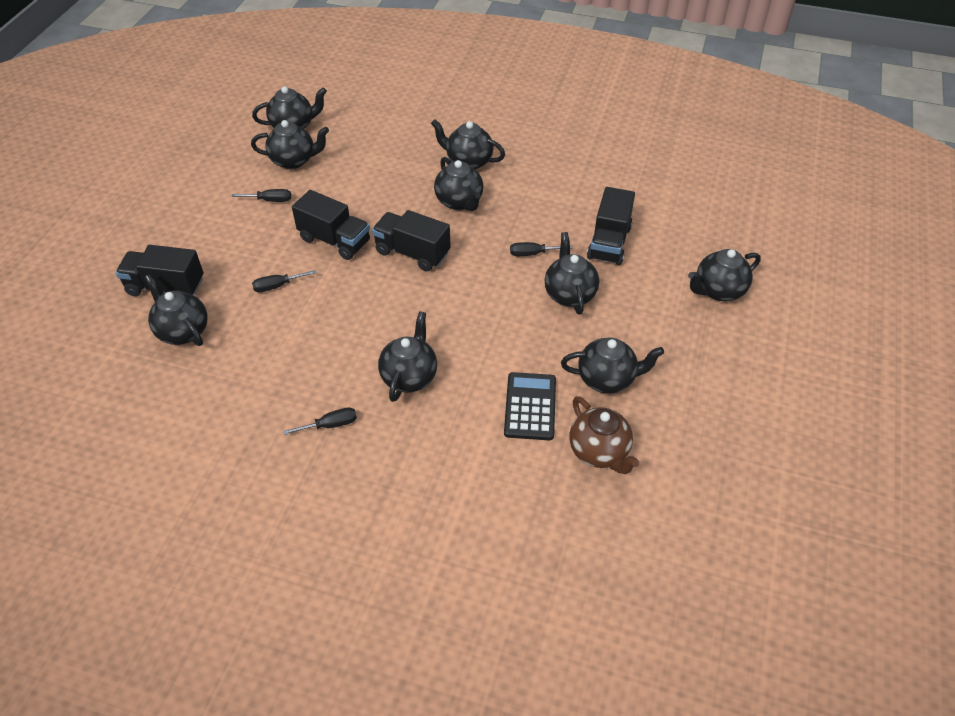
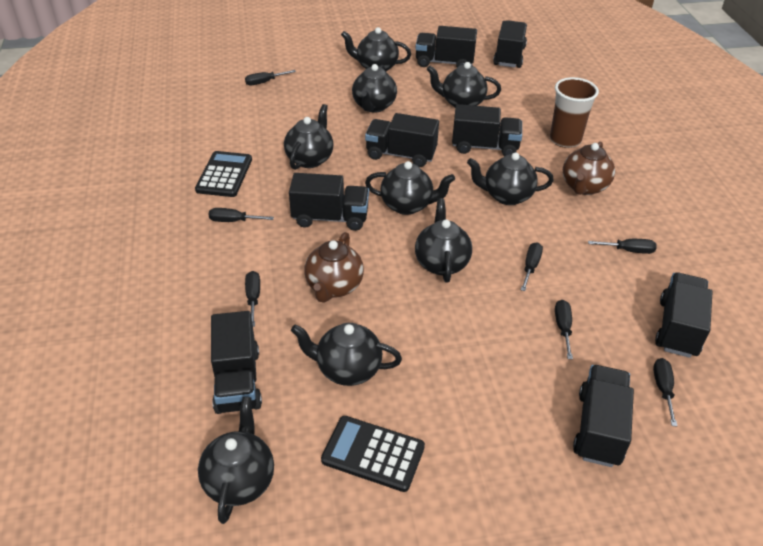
black calculator: [504,372,556,440] = 1 -> [195,151,252,197] [321,416,425,492] = 2
black screwdriver: [232,189,291,202] [252,270,317,292] [283,407,357,435] [510,242,572,256] = 4 -> [208,208,274,222] [245,70,296,85] [245,271,260,327] [521,242,543,291] [555,300,573,359] [588,239,657,254] [653,358,677,426] = 7
black truck: [116,245,204,296] [292,190,370,260] [372,210,451,271] [587,187,635,265] = 4 -> [211,311,262,414] [289,173,369,231] [365,113,439,167] [415,26,477,67] [452,104,522,156] [493,20,527,68] [573,365,634,467] [655,273,712,358] = 8
brown cup: none = 0 -> [550,77,599,148] = 1
brown teapot: [570,396,639,474] = 1 -> [305,232,364,303] [563,142,615,195] = 2

